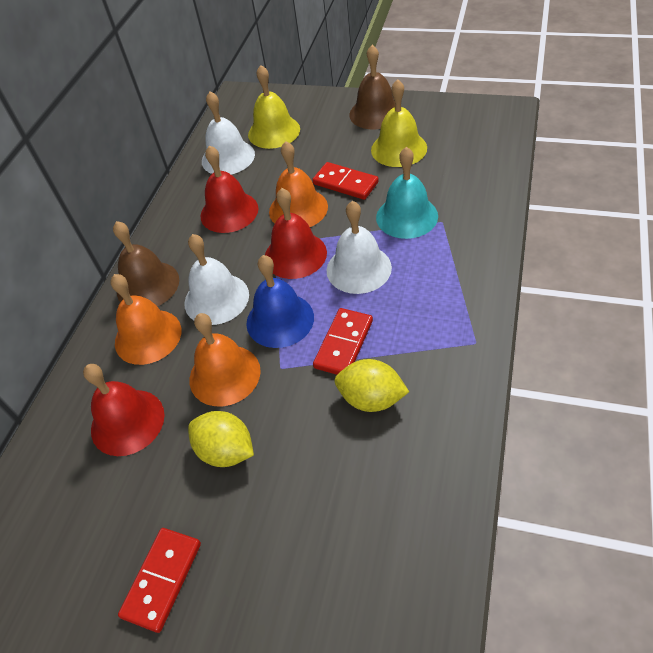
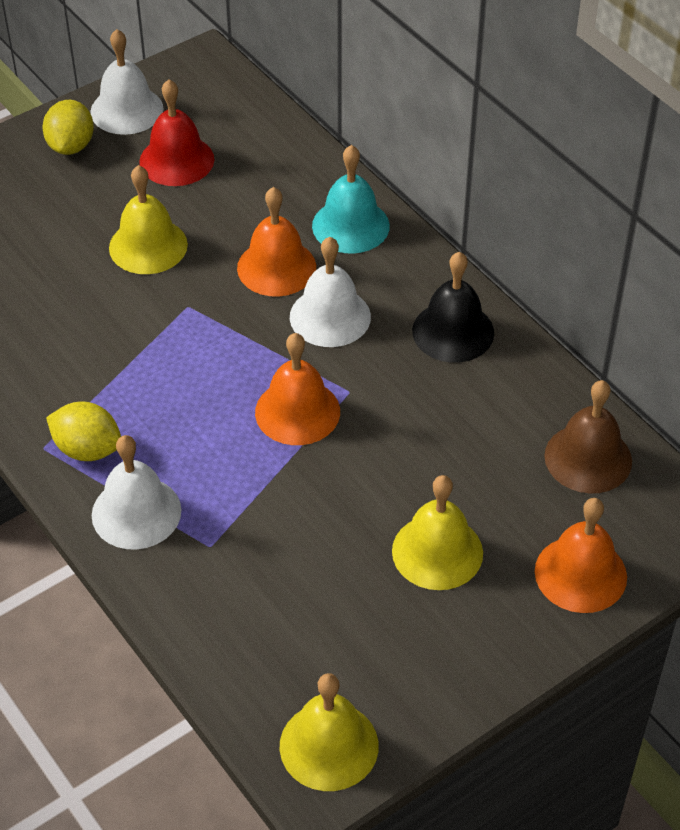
black bell: none = 0 -> [412,252,494,363] = 1
blue bell: [247,255,314,348] = 1 -> none = 0
brown bell: [113,221,179,306] [349,45,395,130] = 2 -> [544,380,632,494] = 1
red bell: [83,364,165,456] [201,145,258,233] [265,188,327,279] = 3 -> [139,79,214,186] = 1
red domino: [118,528,201,633] [312,162,379,200] [313,308,373,375] = 3 -> none = 0
yellow bell: [248,65,300,149] [371,79,427,167] = 2 -> [109,165,188,274] [280,673,379,791] [392,475,483,590] = 3

